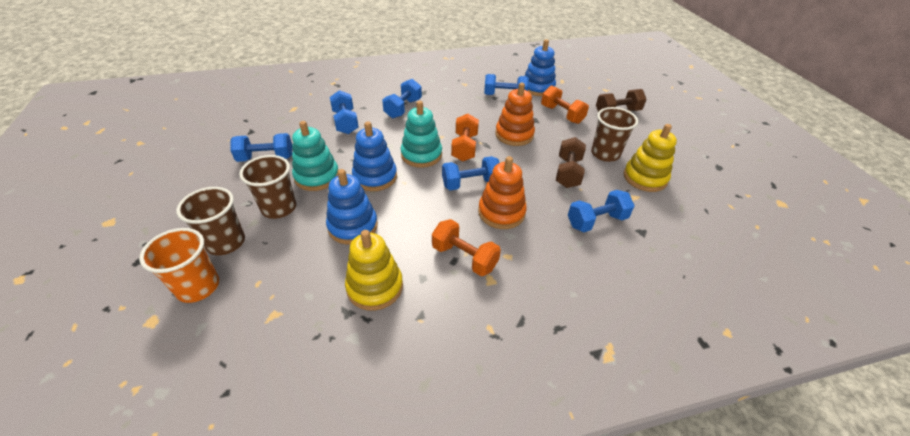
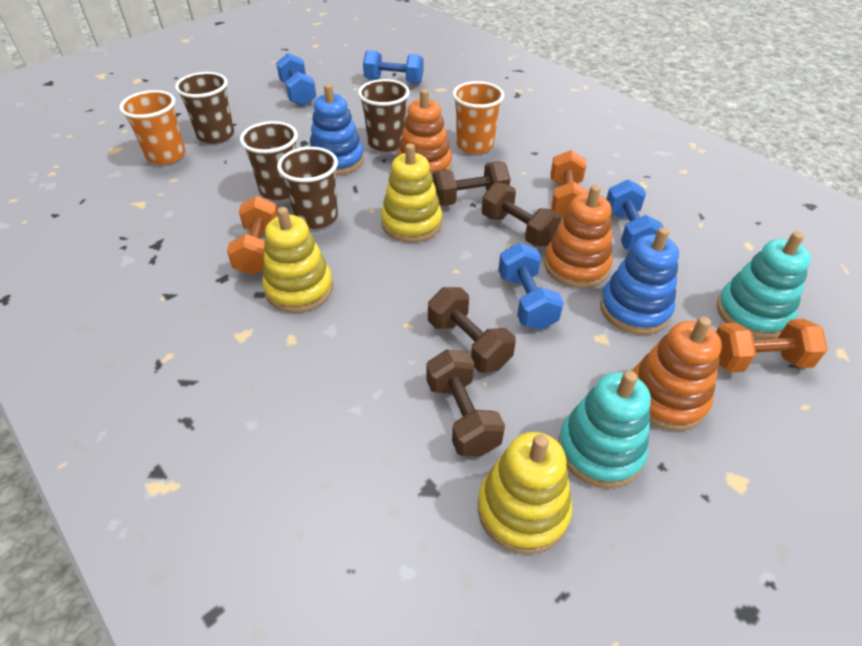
blue dumbbell: [230,133,292,162] [330,90,359,134] [382,79,422,118] [442,156,499,190] [484,74,529,95] [568,190,635,232] = 6 -> [276,53,316,106] [363,50,423,84] [498,243,564,330] [606,179,663,251] = 4
blue stacking toy: [326,169,378,245] [352,121,397,191] [525,39,556,96] = 3 -> [310,84,364,175] [600,227,679,335] = 2
brown cup: [176,187,245,255] [239,155,296,219] [591,107,638,162] = 3 -> [175,72,234,144] [240,121,298,200] [277,147,338,229] [358,79,410,152] = 4
brown dumbbell: [556,137,586,188] [596,89,647,112] = 2 -> [426,349,505,456] [428,287,516,373] [432,161,510,206] [482,182,561,246] = 4
orange cup: [139,228,219,303] = 1 -> [119,90,186,165] [453,81,504,154] = 2
orange stacking toy: [478,156,527,229] [495,82,535,146] = 2 -> [397,89,452,174] [544,185,613,288] [633,317,722,431] = 3
yellow stacking toy: [345,230,403,311] [624,124,677,192] = 2 -> [262,207,333,313] [381,143,442,243] [478,432,572,554] = 3

